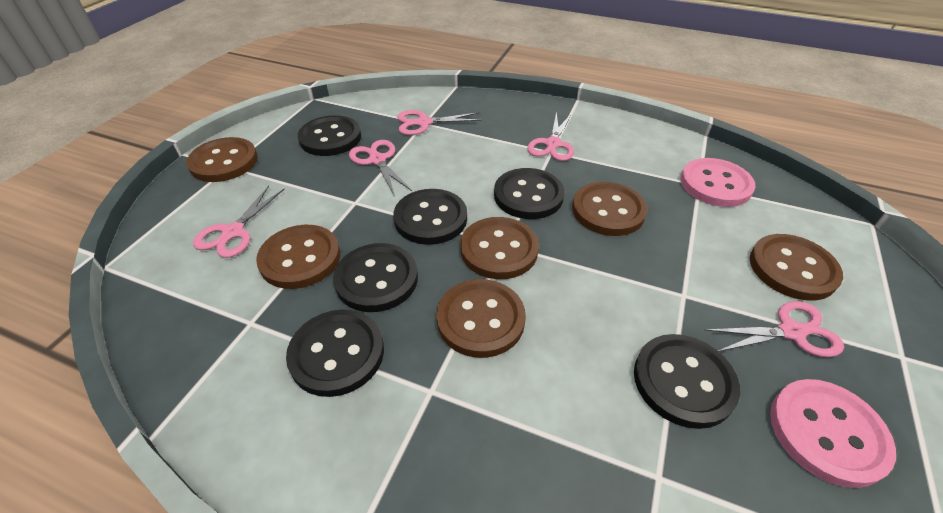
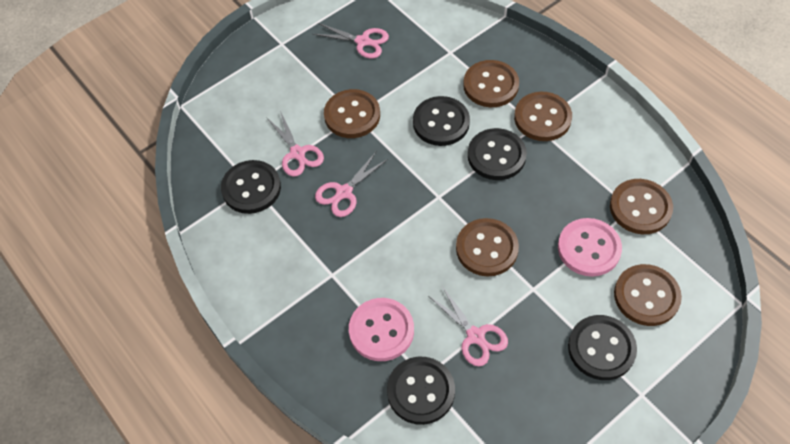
black button: [286,310,384,397] [298,115,361,156] [333,243,418,312] [393,189,467,245] [494,168,565,219] [634,334,740,429] = 6 -> [221,160,281,214] [387,357,455,425] [413,96,470,146] [468,128,527,180] [568,315,637,380] = 5
pink scissors: [193,186,284,258] [349,140,412,195] [397,110,481,135] [527,111,574,161] [705,301,844,357] = 5 -> [266,111,324,177] [313,23,389,58] [315,152,388,217] [429,286,508,366] = 4

